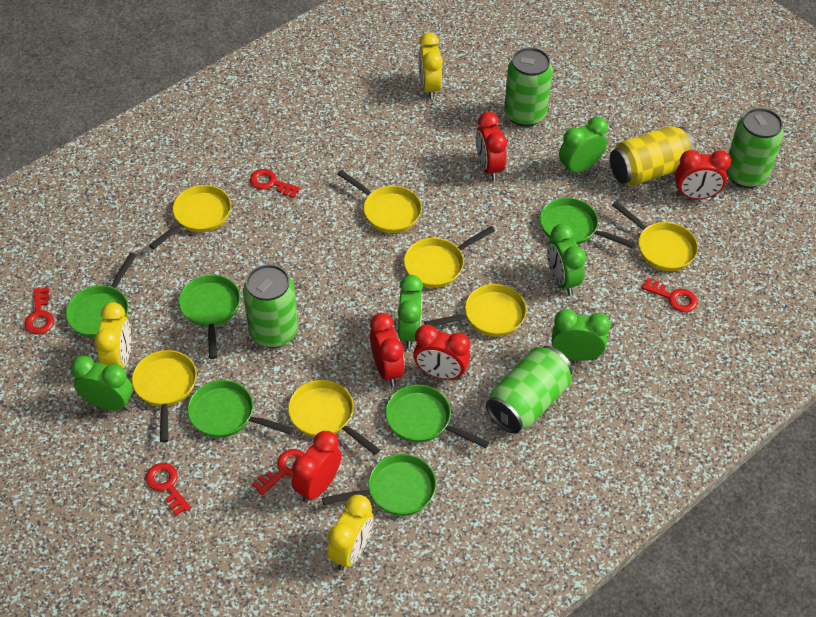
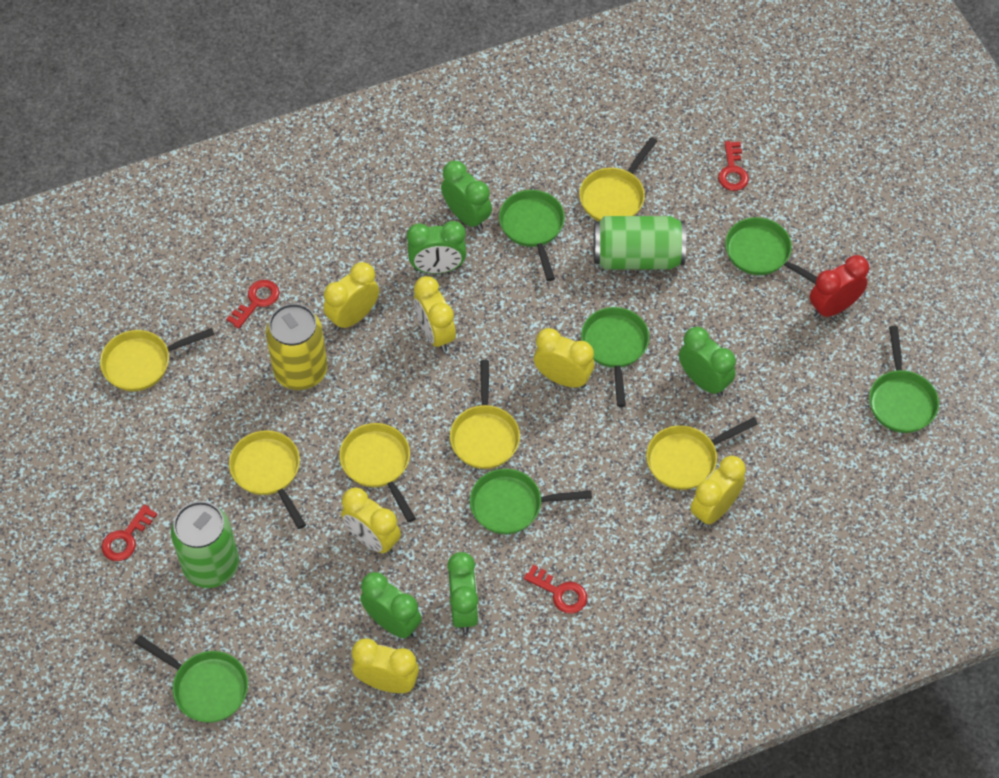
green can: [243,264,298,348] [486,346,573,434] [504,47,553,127] [726,108,784,188] = 4 -> [171,501,239,588] [593,216,686,270] = 2
red clock: [292,431,342,503] [370,313,405,387] [413,324,470,379] [476,112,507,181] [675,150,731,199] = 5 -> [809,255,869,319] = 1
red key: [24,287,54,334] [146,463,191,516] [250,169,300,198] [252,449,304,495] [642,278,697,312] = 5 -> [102,505,158,561] [226,280,279,329] [524,565,587,614] [718,141,749,191] = 4
yellow clock: [94,302,131,368] [327,495,373,571] [418,33,443,100] = 3 -> [323,262,379,331] [341,487,401,554] [352,638,419,693] [414,276,456,352] [534,328,594,388] [690,456,746,527] = 6
yellow pan: [132,350,197,443] [149,185,231,249] [288,380,380,455] [337,170,422,233] [404,226,495,288] [424,284,527,336] [612,201,698,271] = 7 -> [100,328,214,391] [229,430,306,529] [339,423,416,523] [450,360,520,469] [579,137,657,221] [646,417,758,490] = 6

